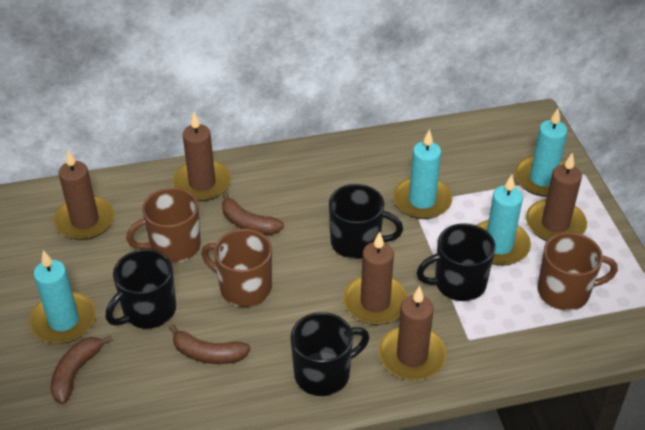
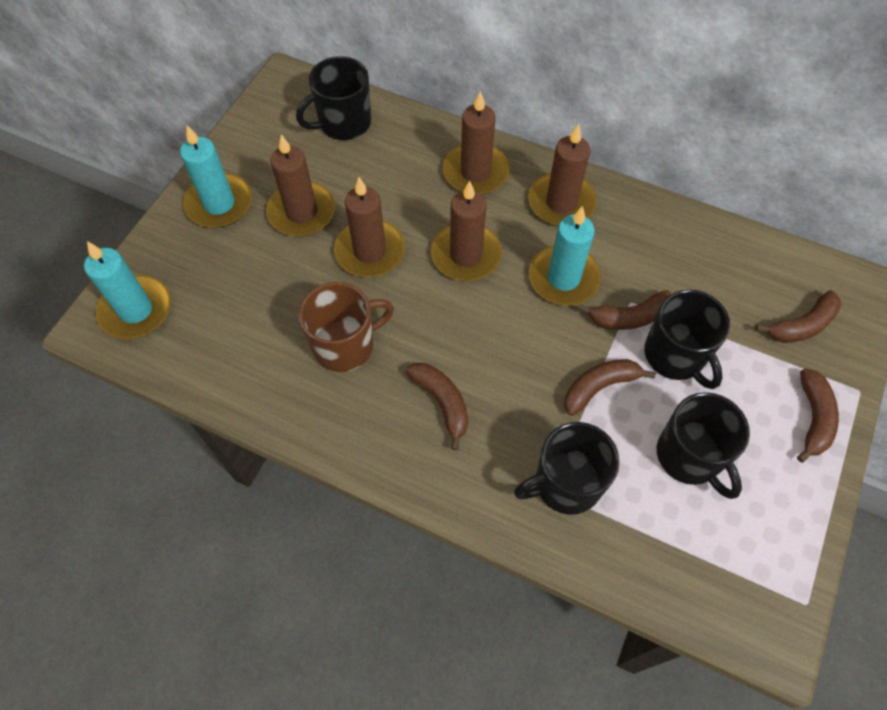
brown banana: [50,335,113,404] [169,324,251,364] [222,192,284,235] = 3 -> [405,363,468,450] [564,359,656,416] [578,290,671,330] [755,290,841,343] [797,368,839,463] = 5
brown mug: [126,187,201,263] [201,229,272,307] [537,232,618,311] = 3 -> [299,282,394,372] = 1
turquoise candle: [29,250,96,344] [393,129,452,219] [476,175,531,266] [515,108,567,197] = 4 -> [84,241,171,339] [180,125,252,228] [529,206,601,305] = 3

